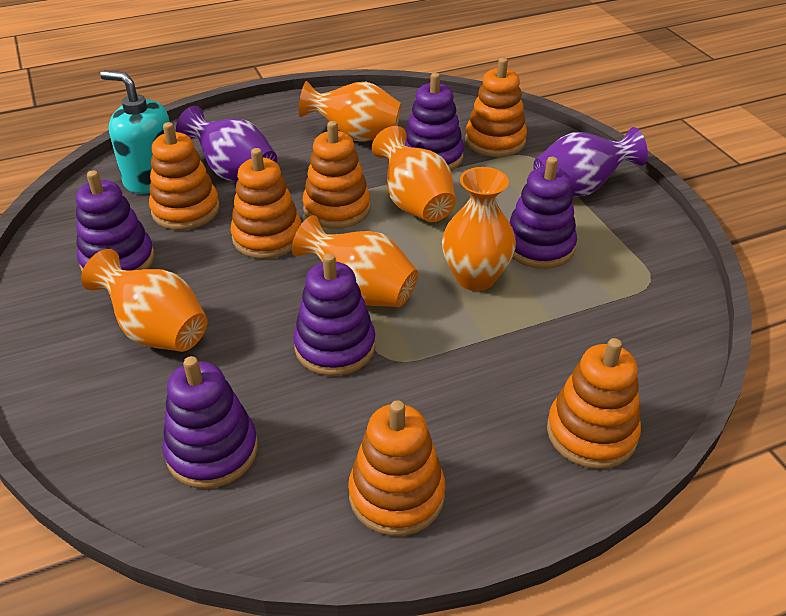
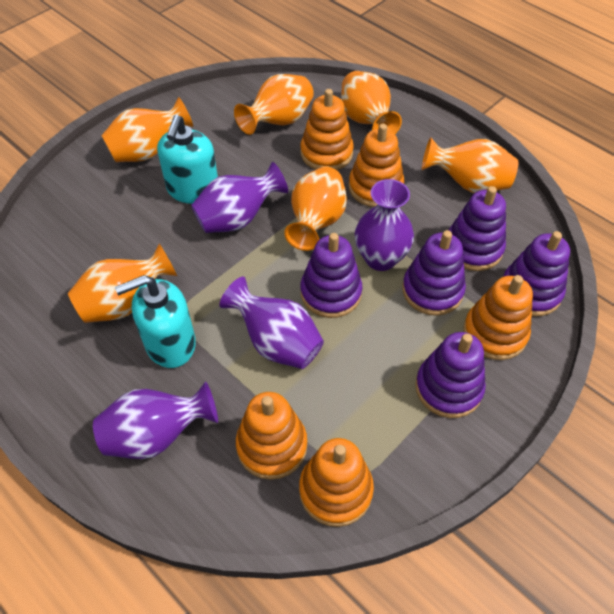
orange stacking toy: [149,122,220,230] [230,148,302,259] [303,121,371,229] [348,400,445,536] [465,58,527,157] [547,338,641,469] = 6 -> [236,392,307,480] [299,438,374,527] [301,89,354,170] [349,124,405,207] [463,275,533,360] = 5
orange vase: [81,249,208,352] [292,215,418,307] [299,81,401,142] [372,126,456,222] [442,167,516,291] = 5 -> [68,243,177,323] [101,97,193,162] [234,74,314,135] [284,167,347,251] [341,71,402,134] [422,137,518,193] = 6
purple vase: [176,106,277,182] [534,127,648,197] = 2 -> [93,381,218,459] [191,162,288,233] [219,277,324,369] [355,179,414,271] = 4
turquoise soap dispenser: [100,71,170,194] = 1 -> [115,275,196,368] [157,115,218,204] = 2

